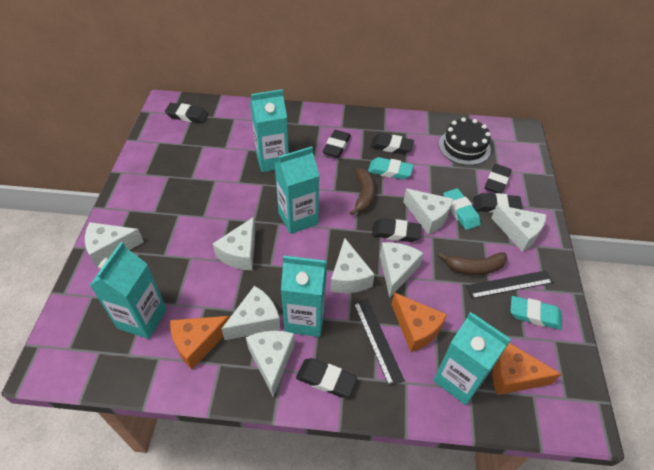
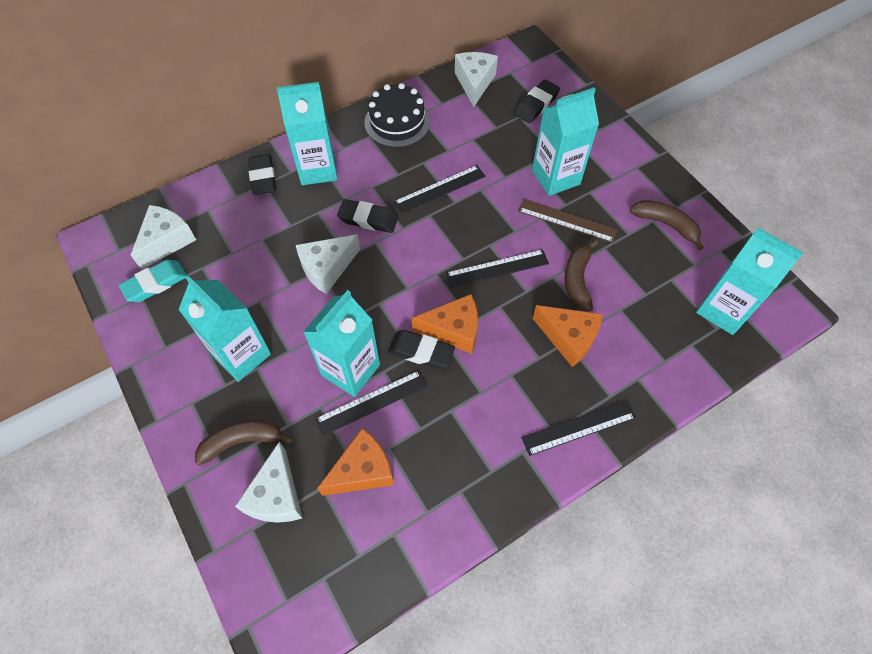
black eraser: [165,103,208,123] [296,358,357,398] [323,130,351,158] [370,133,414,154] [372,218,422,242] [473,193,523,213] [485,164,512,194] = 7 -> [248,154,276,195] [337,199,398,233] [388,330,455,369] [514,79,560,123] = 4
black ruler: [353,299,405,386] [466,270,553,299] = 2 -> [315,370,428,436] [394,165,485,214] [446,249,549,288] [521,400,636,456] = 4
brown banana: [350,168,375,215] [438,252,507,275] = 2 -> [195,419,293,465] [565,239,598,312] [630,200,704,250] = 3
brown ruler: none = 0 -> [518,199,618,243] = 1
turquoise eraser: [368,157,413,180] [443,188,481,230] [511,296,562,330] = 3 -> [119,260,187,302] = 1
white cheese: [85,222,144,267] [213,217,256,270] [222,286,281,340] [246,331,295,397] [330,238,375,293] [380,242,424,298] [403,189,453,235] [491,205,546,252] = 8 -> [131,205,196,270] [235,441,302,523] [296,234,360,294] [455,52,498,107] = 4

